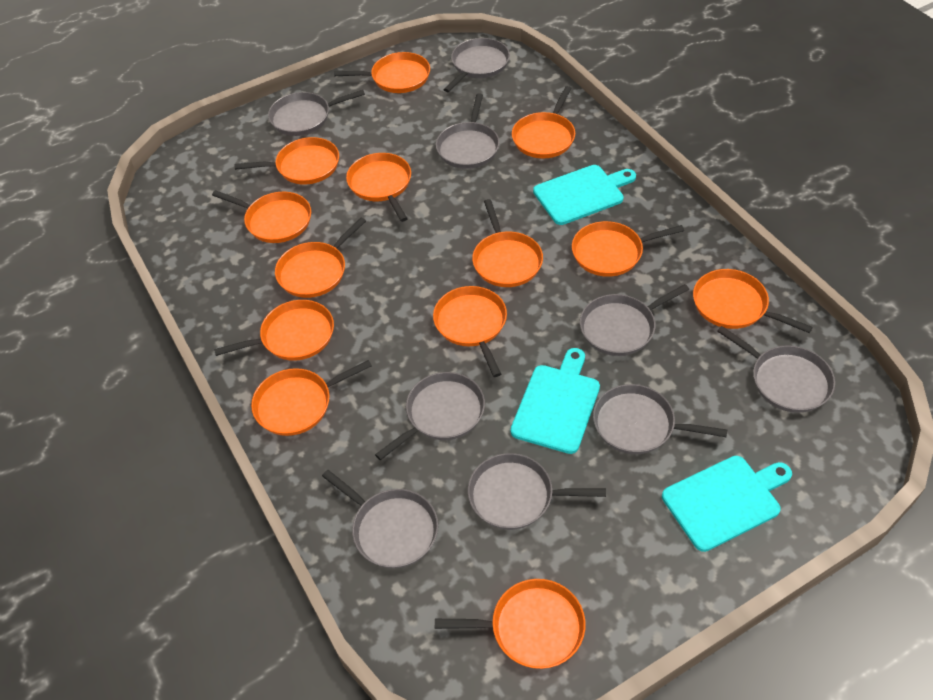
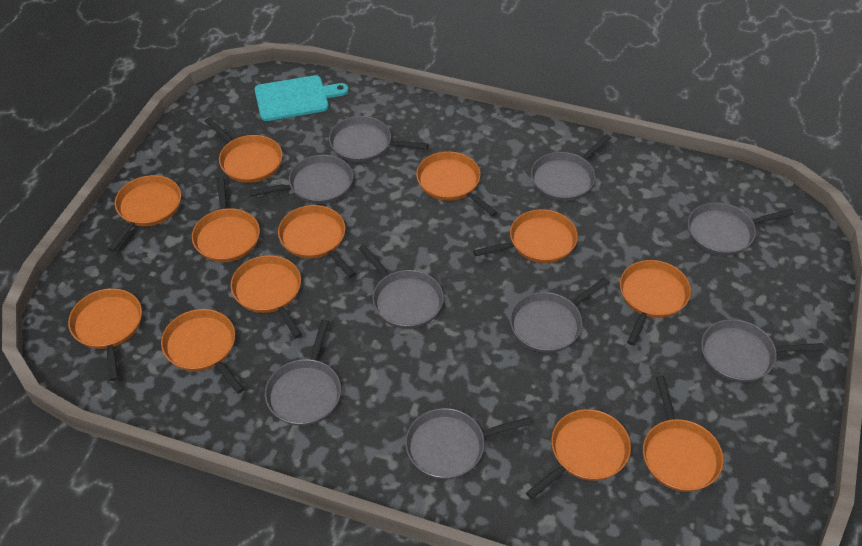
orange pan: [212,190,311,243] [214,300,334,361] [234,137,339,185] [251,360,372,436] [275,218,366,298] [334,52,430,93] [346,153,411,222] [433,286,507,377] [435,579,585,669] [472,199,543,287] [512,86,575,158] [572,221,684,277] [693,269,813,333] = 13 -> [68,288,142,381] [108,175,181,252] [161,309,244,394] [192,176,260,262] [204,118,283,183] [231,255,302,338] [278,205,355,278] [416,151,497,216] [473,209,578,263] [526,409,631,499] [620,260,691,346] [643,376,724,492] = 12
turquoise cutting board: [511,348,600,454] [533,165,636,225] [662,456,792,552] = 3 -> [255,75,349,121] = 1

